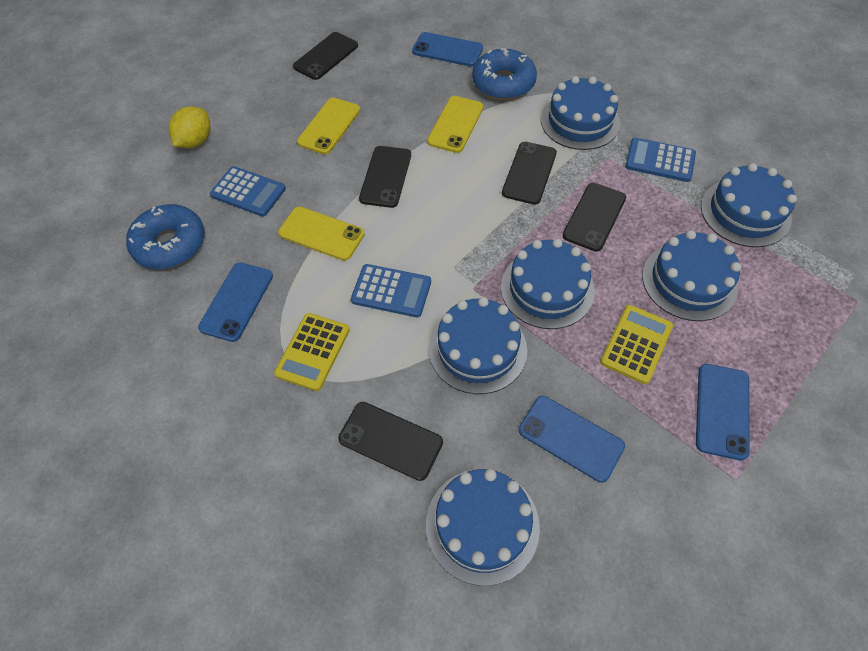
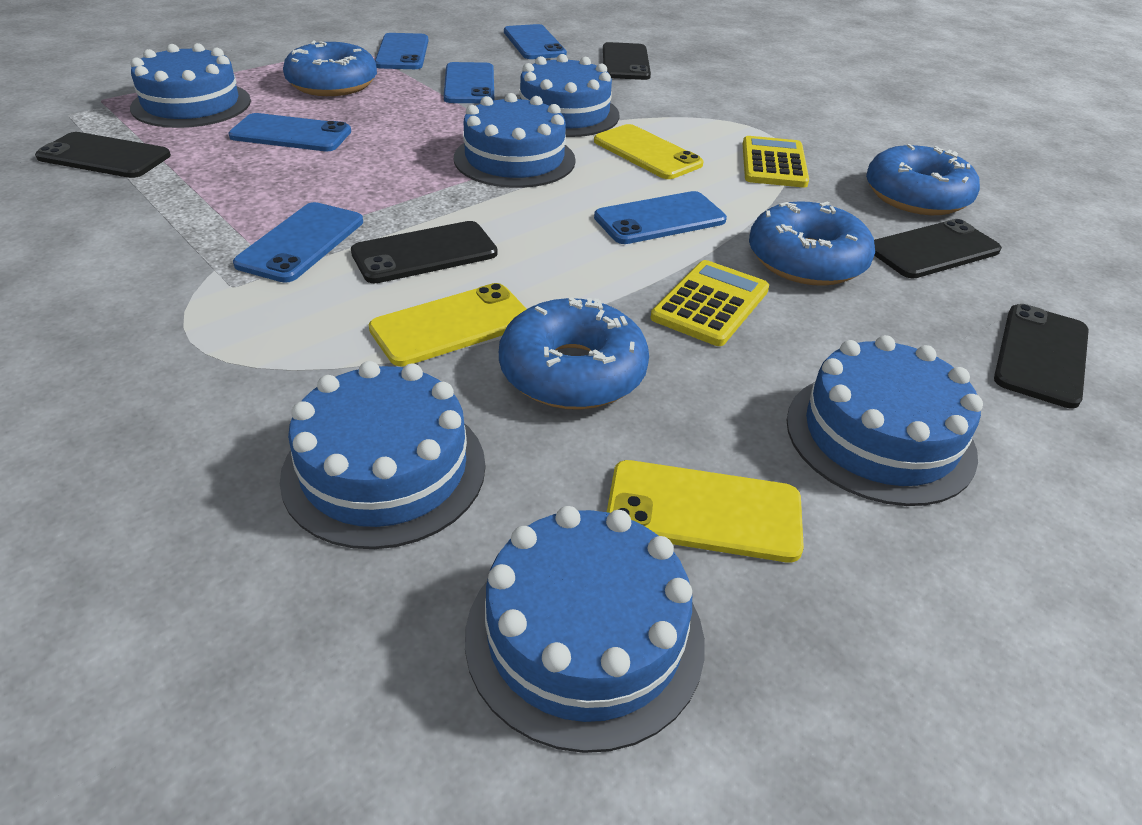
blue calculator: [210,166,286,217] [351,264,431,317] [625,137,696,182] = 3 -> none = 0
blue donut: [126,204,205,269] [472,48,537,100] = 2 -> [283,41,377,96] [499,297,649,410] [749,201,875,286] [866,144,980,215] = 4
blue phone: [198,262,273,342] [412,32,483,66] [519,396,625,483] [696,364,750,461] = 4 -> [229,113,351,151] [233,202,363,283] [375,33,428,69] [444,62,494,103] [504,24,567,59] [594,191,727,244] = 6
yellow lemon: [169,106,211,148] = 1 -> none = 0

